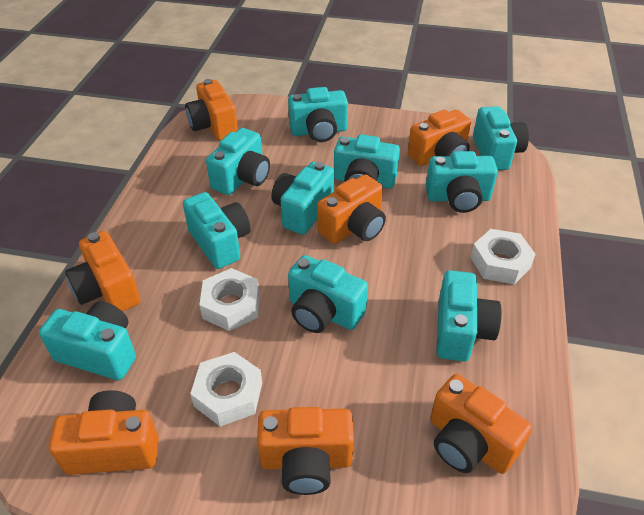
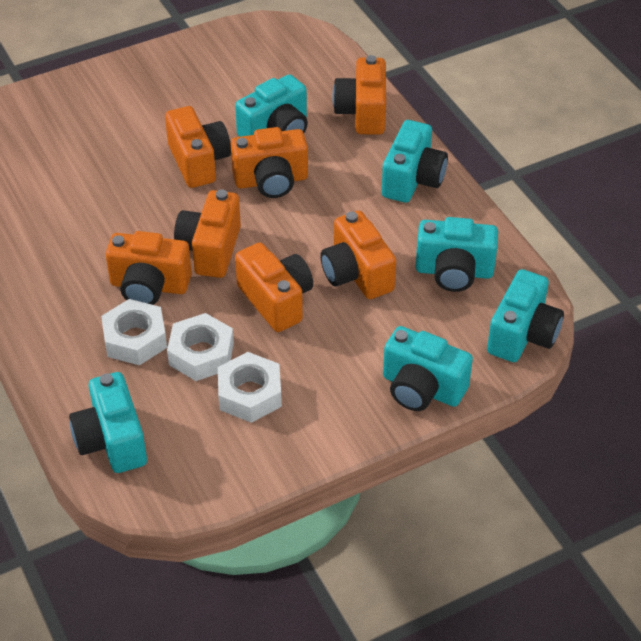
turquoise camera: [39,301,136,380] [183,192,251,269] [206,128,270,195] [272,162,334,235] [288,87,348,142] [288,255,368,333] [334,134,400,188] [426,151,498,213] [436,270,501,362] [473,106,529,170] = 10 -> [69,372,147,473] [235,75,308,137] [382,120,448,203] [383,326,473,411] [416,217,498,292] [487,269,564,362] = 6

